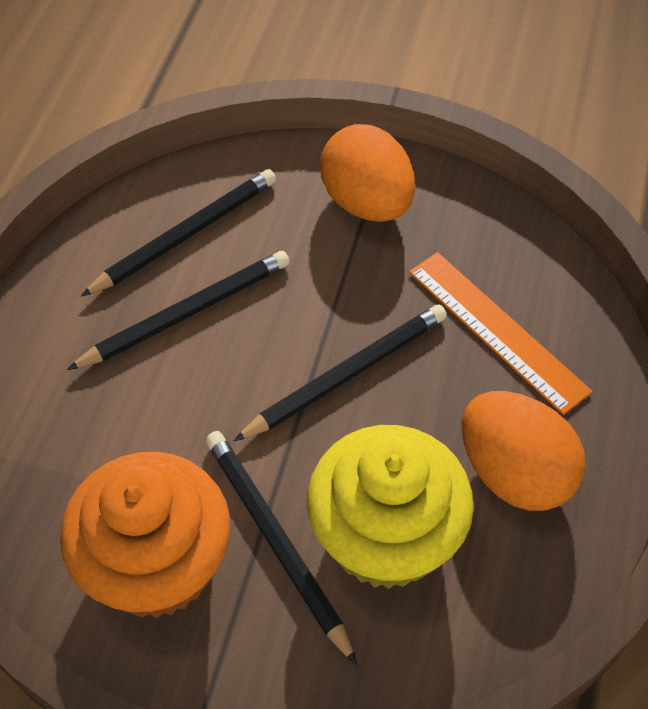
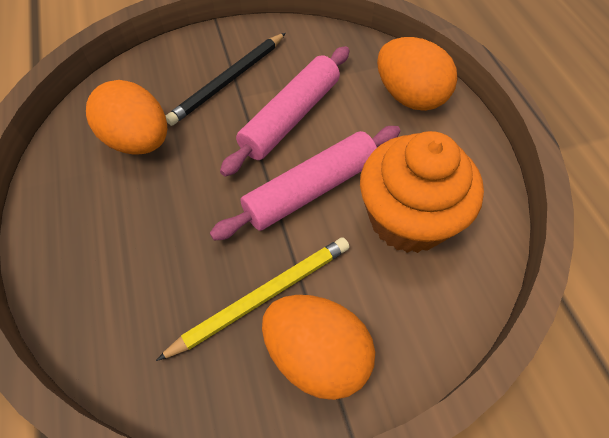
black pencil: [67,251,290,370] [81,169,276,297] [206,431,357,665] [234,305,447,441] = 4 -> [166,33,285,126] = 1
orange egg: [320,124,415,222] [462,391,586,511] = 2 -> [86,80,168,154] [262,295,375,400] [377,37,457,111] = 3
orange ruler: [409,252,592,415] = 1 -> none = 0
pink rolling pin: none = 0 -> [210,126,400,241] [220,46,349,177] = 2
yellow cupcake: [307,425,474,589] = 1 -> none = 0
yellow pencil: none = 0 -> [156,237,350,361] = 1

